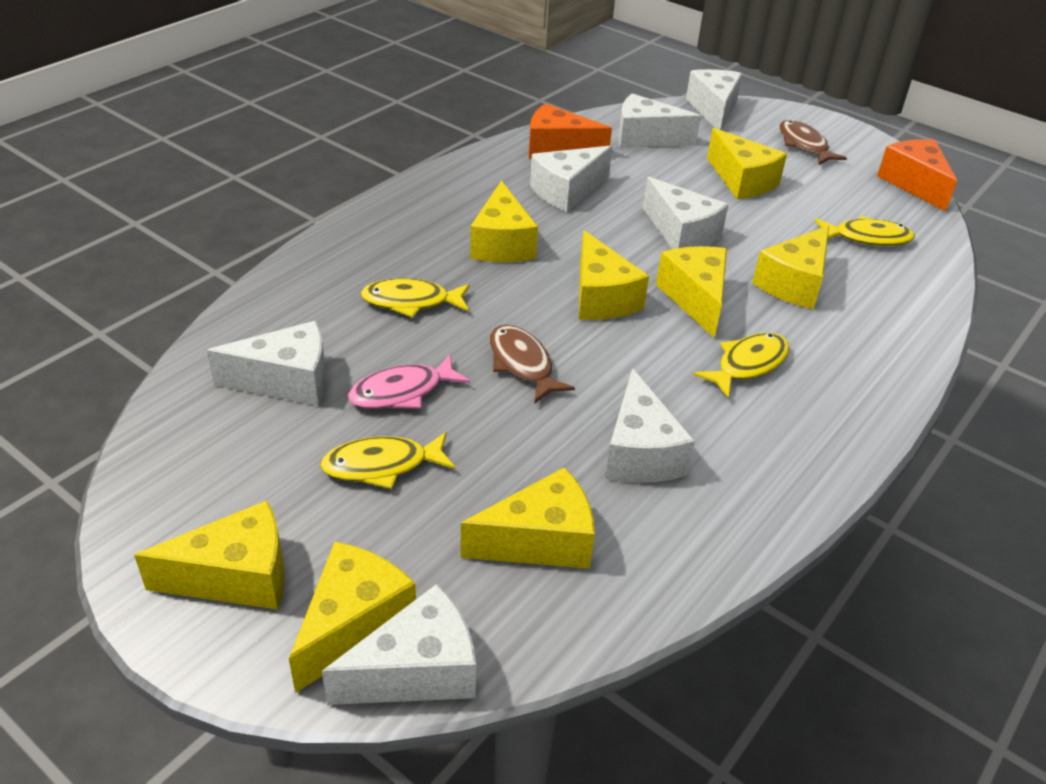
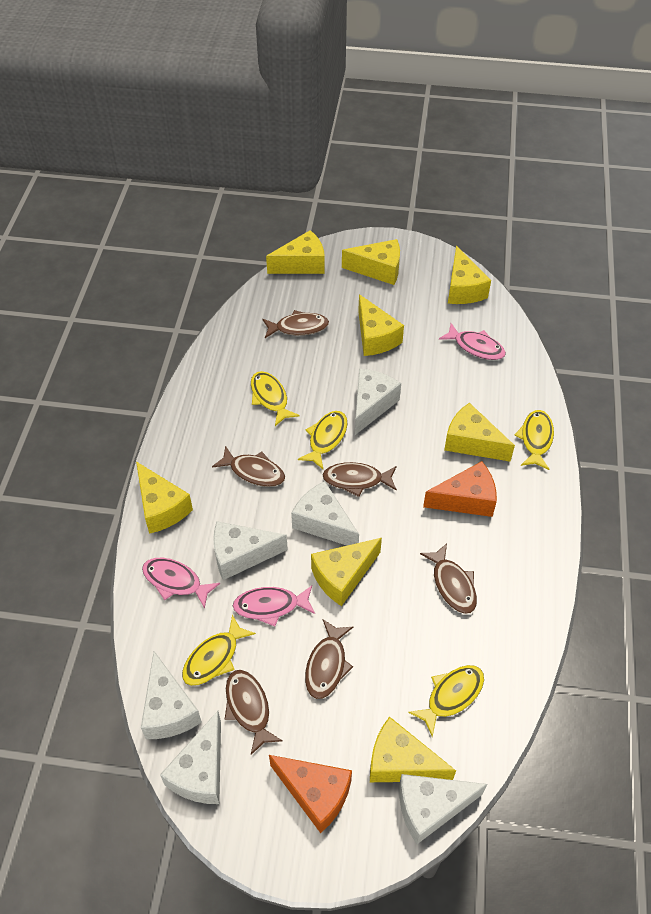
brown fish: [490,325,575,404] [779,120,847,165] = 2 -> [212,446,285,487] [225,670,283,755] [263,310,329,338] [305,620,353,699] [323,462,397,497] [420,543,477,614] = 6
pink fish: [348,354,470,409] = 1 -> [142,558,220,609] [233,586,315,627] [439,323,506,360] = 3
white cheese: [207,321,326,406] [322,584,476,705] [530,146,612,212] [605,368,695,483] [618,93,701,148] [643,177,729,249] [686,69,742,130] = 7 -> [141,651,202,739] [160,711,221,804] [213,521,288,580] [291,481,359,546] [355,368,401,435] [399,774,487,844] = 6
yellow fish: [320,432,455,489] [361,278,470,318] [694,333,790,398] [815,216,915,246] = 4 -> [182,615,256,686] [251,371,300,426] [298,411,347,469] [408,665,484,737] [515,410,554,470] = 5

